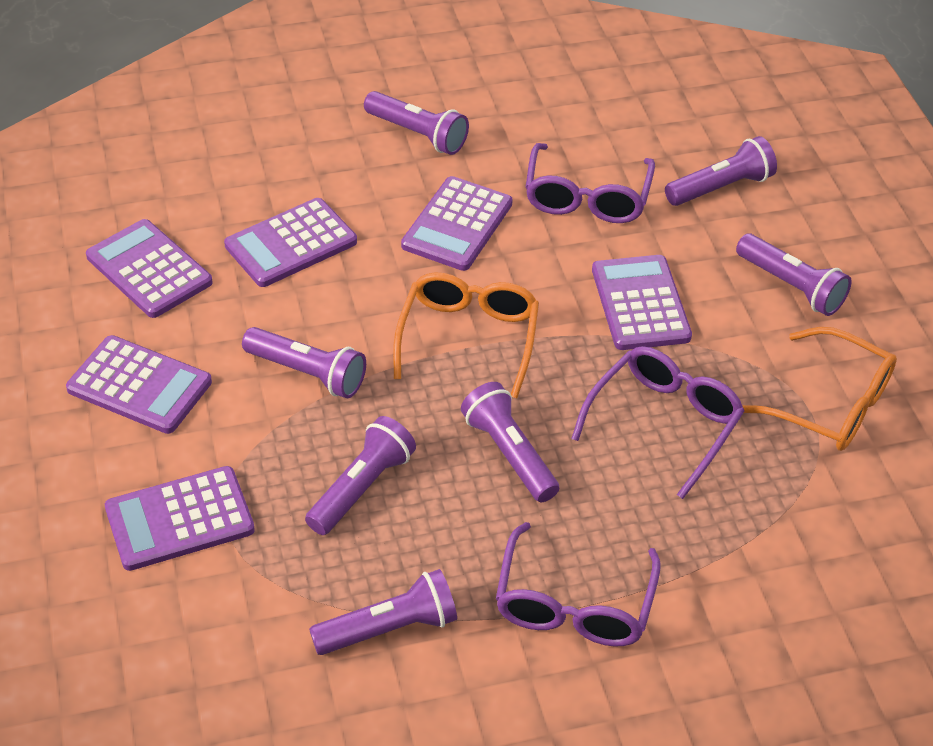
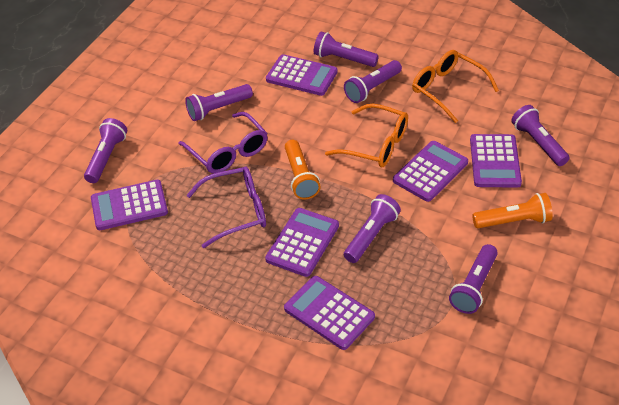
orange flashlight: none = 0 -> [285,140,321,199] [472,193,553,228] = 2
purple glasses: [496,522,661,646] [526,143,655,223] [571,346,744,499] = 3 -> [178,112,268,174] [187,167,266,248] = 2

